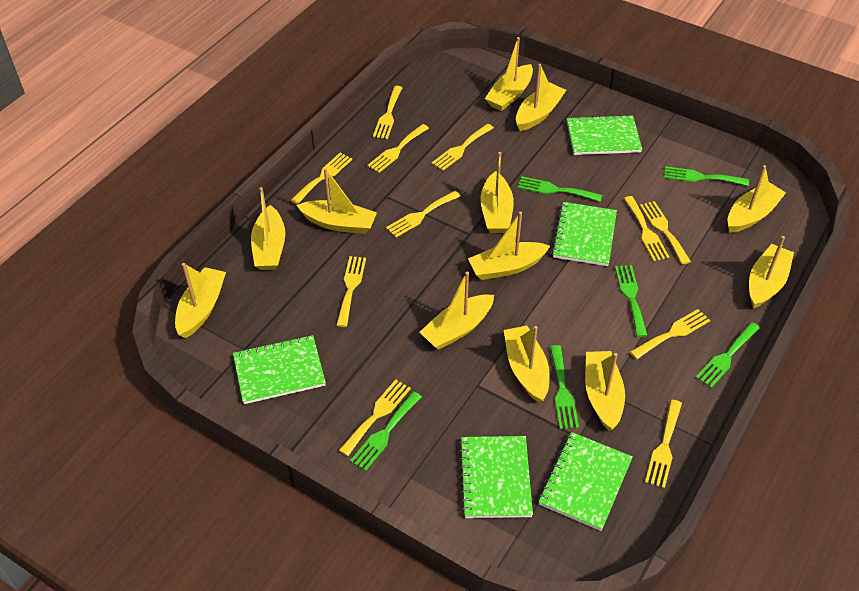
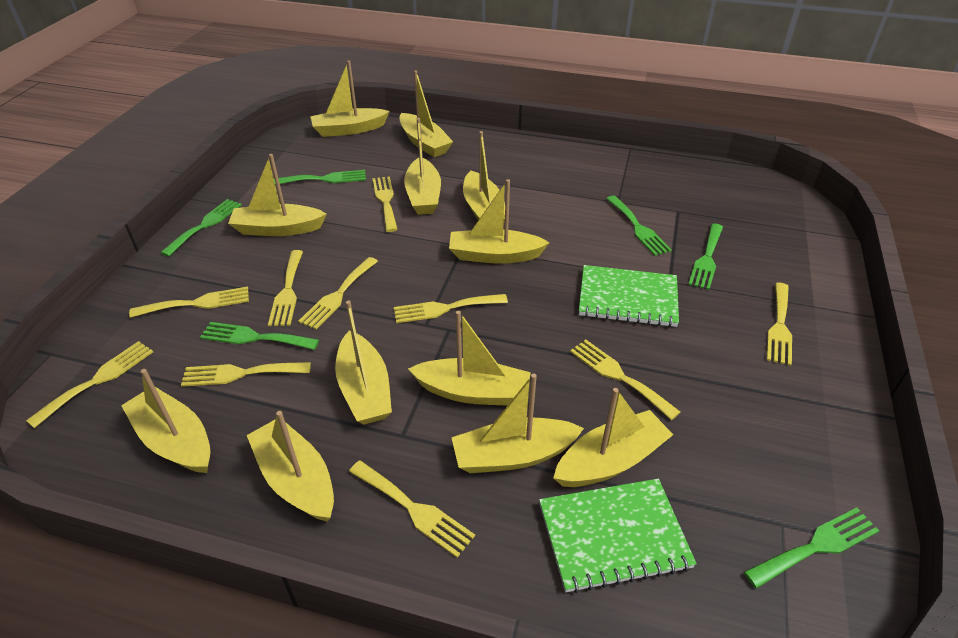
green notebook: [233,335,326,404] [459,436,533,518] [538,432,633,531] [552,202,617,266] [567,114,642,155] = 5 -> [539,479,697,593] [579,265,679,327] = 2
yellow fork: [290,153,352,205] [336,256,366,327] [339,379,411,456] [367,124,429,173] [373,86,403,139] [386,191,461,237] [431,124,494,171] [624,196,669,261] [630,309,710,359] [640,201,691,265] [645,400,682,488] = 11 -> [26,341,153,428] [129,287,249,318] [181,362,311,387] [268,250,303,326] [298,257,378,330] [349,460,475,558] [372,176,398,232] [394,294,508,323] [570,340,680,420] [767,283,792,366] = 10

